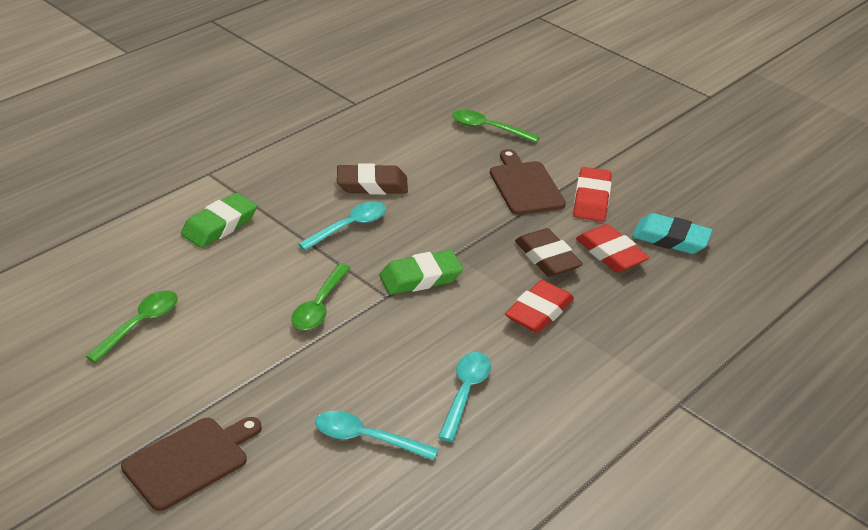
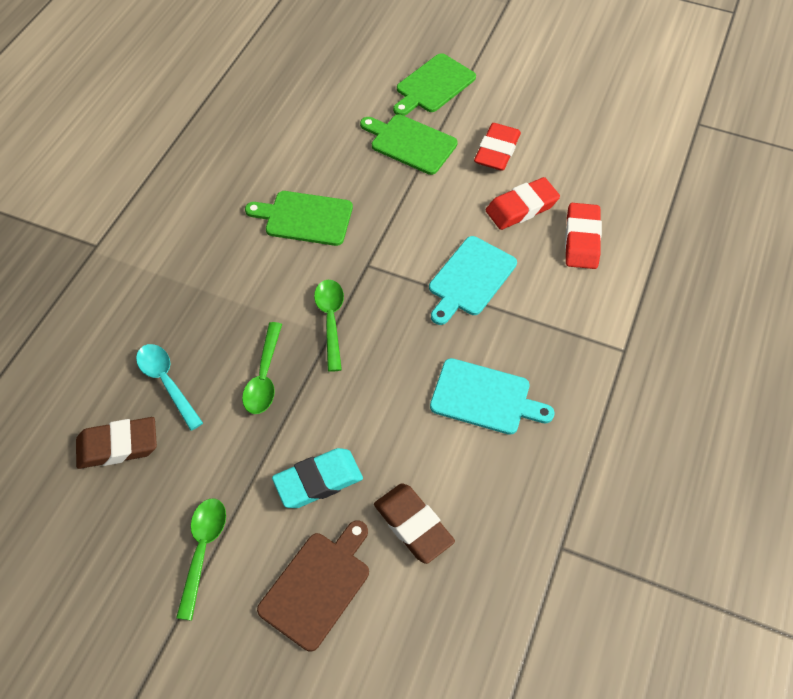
brown cutting board: [121,417,261,511] [490,149,566,215] = 2 -> [257,520,369,652] = 1
green cutting board: none = 0 -> [245,191,353,246] [360,114,458,175] [393,53,476,116] = 3
green eraser: [181,193,257,248] [380,250,463,295] = 2 -> none = 0
turquoise cutting board: none = 0 -> [429,236,517,325] [430,358,555,435] = 2
turquoise spoon: [298,202,386,251] [315,411,438,460] [438,352,491,442] = 3 -> [136,344,203,430] = 1

